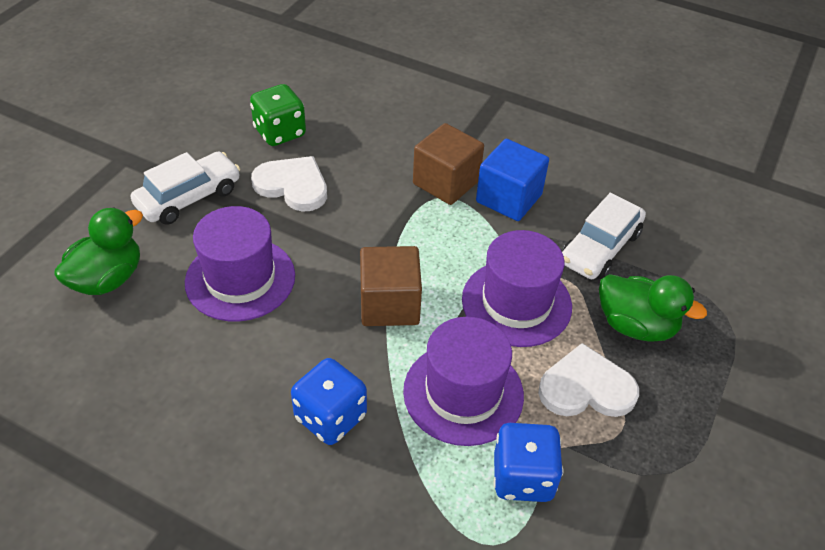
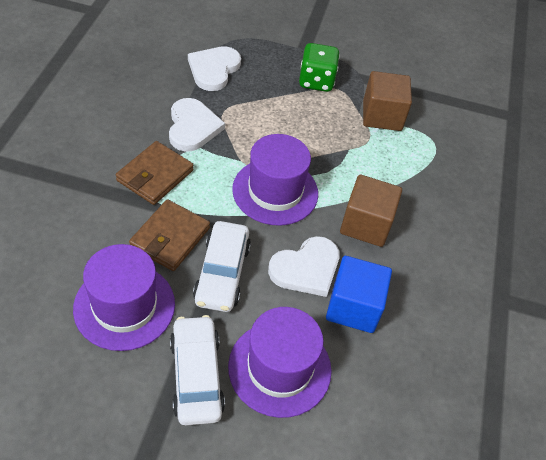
blue dice: [291,358,367,445] [494,423,563,502] = 2 -> none = 0
brown wallet: none = 0 -> [116,141,194,205] [129,199,210,271] = 2
green duck: [54,207,143,295] [599,274,707,342] = 2 -> none = 0
white heart: [251,156,327,212] [538,343,639,417] = 2 -> [169,98,225,152] [188,46,241,91] [268,236,340,297] = 3

